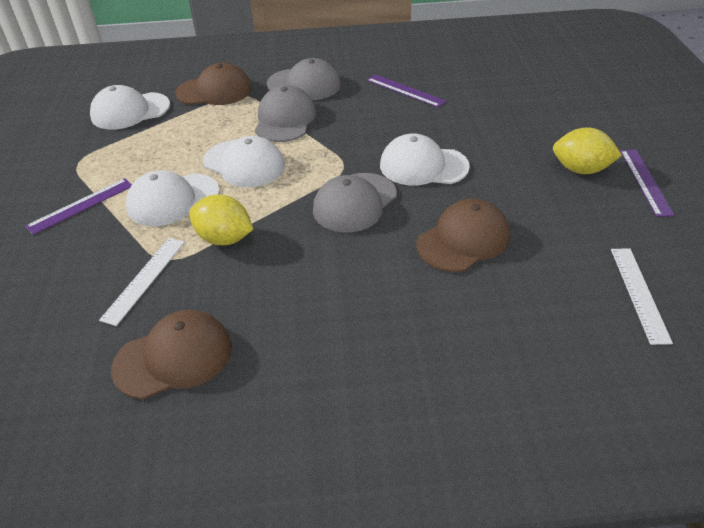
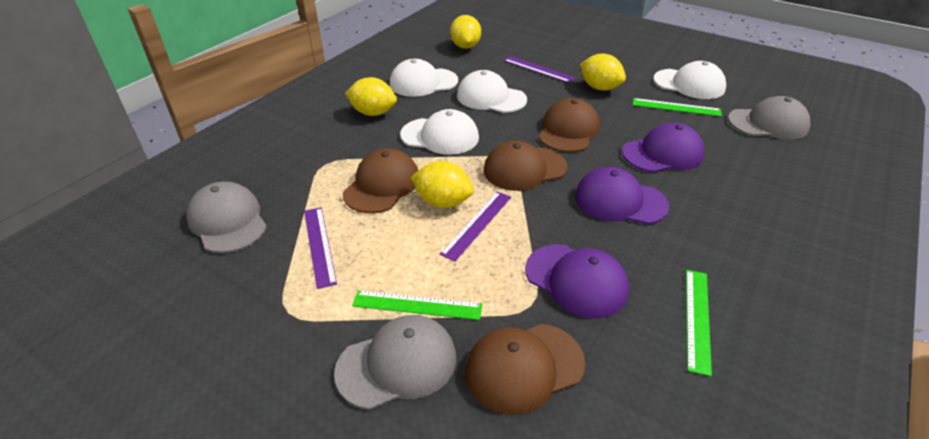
brown cap: [111,310,232,399] [175,63,252,105] [416,199,510,272] = 3 -> [343,148,418,213] [465,324,585,415] [484,140,568,191] [539,98,600,152] = 4
green ruler: none = 0 -> [352,290,482,320] [633,98,722,117] [686,270,712,376] = 3
purple cap: none = 0 -> [525,244,629,318] [575,167,669,224] [622,122,704,172] = 3
white ruler: [99,238,185,326] [611,248,673,345] = 2 -> none = 0
yellow lemon: [189,194,253,245] [553,127,622,174] = 2 -> [345,77,397,116] [411,161,474,208] [450,15,481,49] [580,54,626,90] = 4

